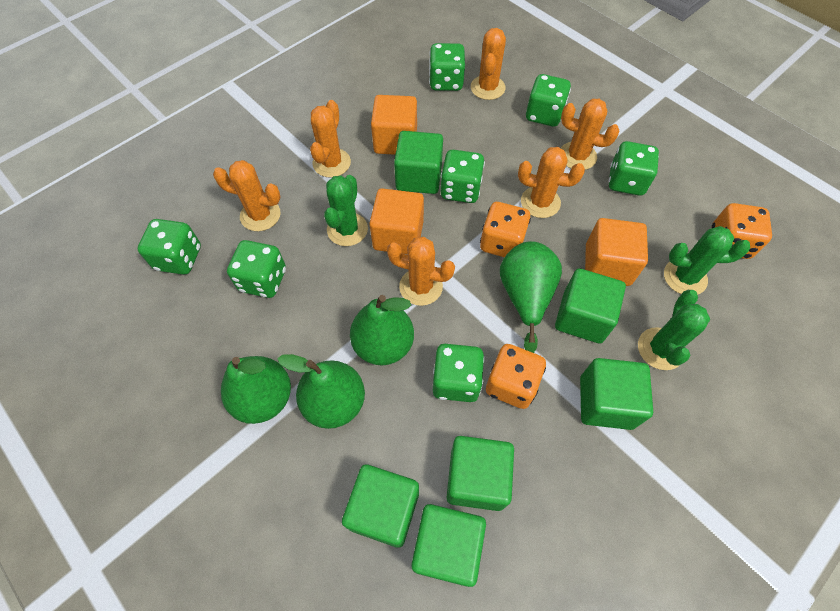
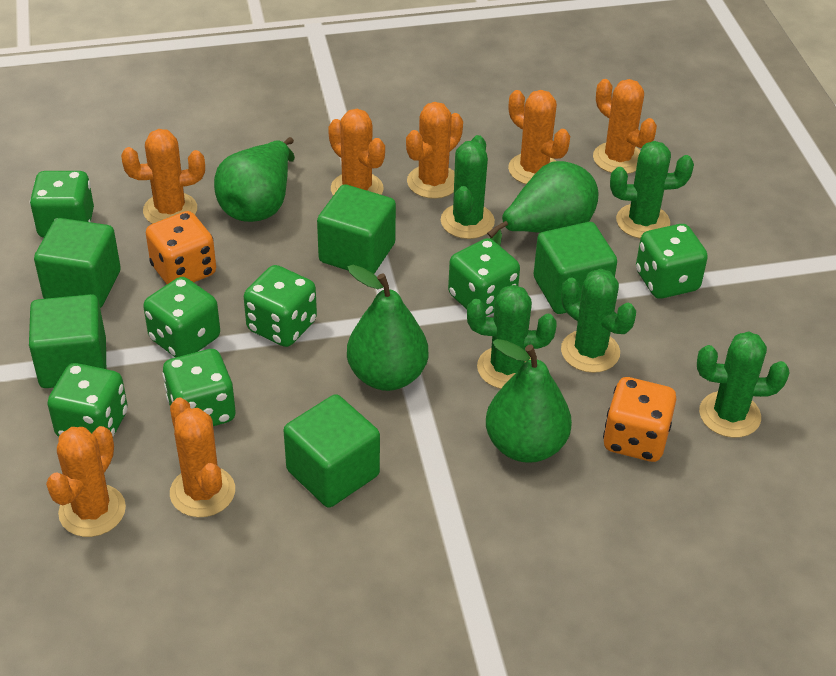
green cactus: [324,175,368,246] [638,290,710,370] [664,226,750,295] = 3 -> [441,135,495,239] [467,285,557,389] [561,269,636,373] [610,141,694,239] [697,331,789,438] = 5
green cube: [342,464,419,548] [394,131,443,194] [411,504,486,587] [447,436,514,511] [555,268,626,343] [580,358,653,430] = 6 -> [29,294,106,388] [34,218,121,308] [284,394,380,507] [317,184,396,274] [534,222,617,314] = 5
orange cactus: [213,160,281,231] [310,100,351,178] [387,237,455,306] [471,28,506,100] [518,147,585,218] [561,99,619,170] = 6 -> [46,426,126,537] [121,129,205,224] [170,398,235,517] [328,109,385,195] [406,102,463,199] [508,90,570,184] [593,79,657,174] = 7
orange cube: [369,188,424,254] [371,95,417,155] [585,218,648,286] = 3 -> none = 0
orange dice: [480,202,531,257] [486,344,546,409] [711,203,772,259] = 3 -> [146,211,216,284] [603,377,676,462] = 2

